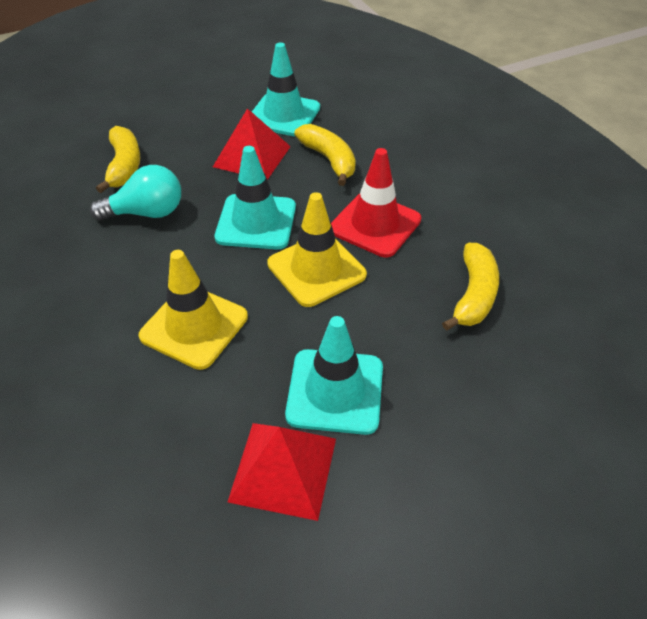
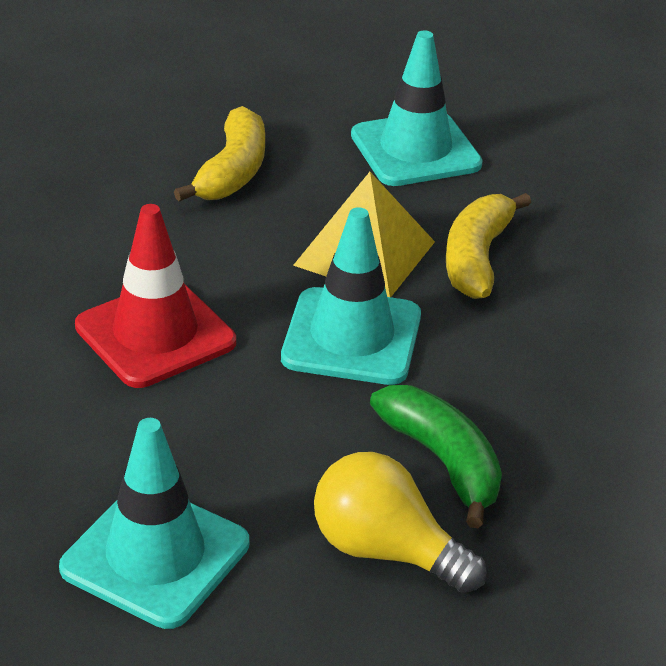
green banana: none = 0 -> [370,385,502,528] = 1
red pyramid: [213,108,291,180] [228,423,336,521] = 2 -> none = 0
turquoise light bulb: [90,165,181,221] = 1 -> none = 0
yellow banana: [96,126,140,193] [294,124,356,186] [442,243,499,331] = 3 -> [174,106,265,202] [446,193,531,299] = 2
yellow light bulb: none = 0 -> [314,452,487,593] = 1
yellow pyramid: none = 0 -> [293,172,435,297] = 1
yellow traffic cone: [138,250,248,370] [267,192,367,307] = 2 -> none = 0

